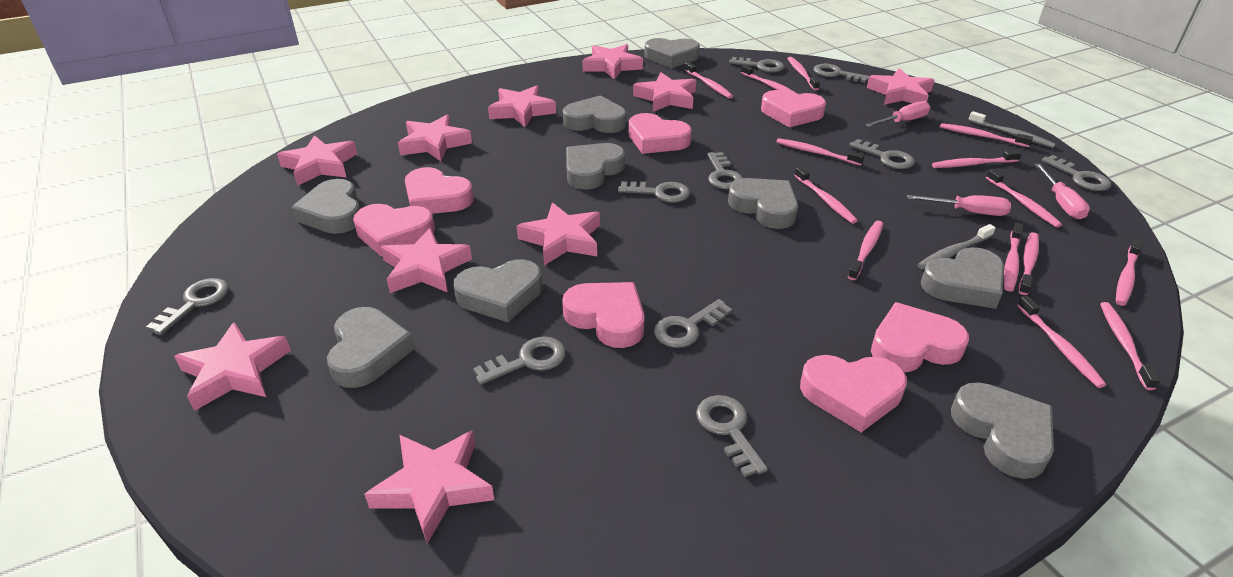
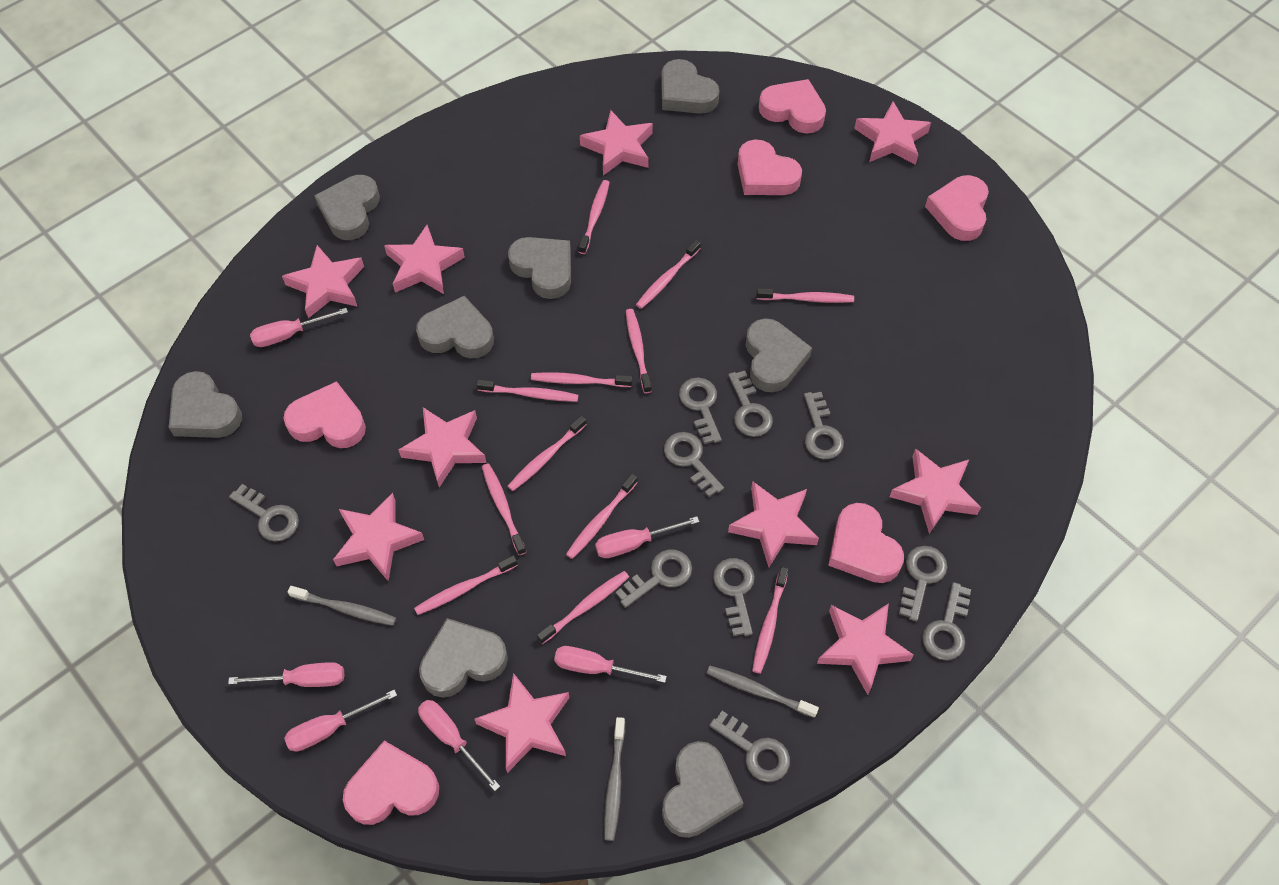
grey heart: [291,179,360,234] [327,307,415,388] [453,259,542,322] [563,95,626,133] [566,143,625,190] [644,38,700,68] [728,178,798,229] [921,247,1004,309] [951,382,1054,479] = 9 -> [169,371,242,438] [314,175,380,240] [416,296,494,358] [419,618,508,698] [508,237,571,299] [661,59,719,114] [662,741,743,838] [746,319,812,392] = 8
grey toothbrush: [917,224,996,269] [968,111,1056,148] = 2 -> [288,586,396,626] [604,717,625,841] [707,666,819,718] = 3
pink heart: [353,204,435,257] [405,167,474,214] [562,282,645,348] [629,113,692,154] [761,90,826,127] [800,355,907,432] [871,302,969,372] = 7 -> [283,381,366,448] [343,741,439,825] [738,140,802,195] [759,79,826,134] [828,503,904,583] [925,175,989,241] = 6
pink screwdriver: [865,101,930,127] [907,195,1011,216] [1034,164,1090,219] = 3 -> [228,662,344,687] [250,308,348,347] [284,689,397,751] [418,700,500,791] [554,646,667,683] [595,516,699,558] = 6
pink toothbrush: [685,62,733,99] [741,65,797,94] [776,138,865,166] [787,57,820,90] [794,167,858,224] [848,221,883,280] [932,150,1021,168] [940,123,1033,147] [986,169,1062,227] [1004,223,1023,291] [1017,296,1106,388] [1019,232,1039,295] [1100,302,1160,390] [1116,238,1143,306] = 14 -> [414,555,518,615] [476,379,579,402] [482,463,526,555] [508,415,587,491] [531,372,632,387] [537,571,629,644] [566,473,638,559] [579,180,610,254] [626,309,652,393] [636,240,701,309] [752,567,789,674] [756,288,854,303] = 12

